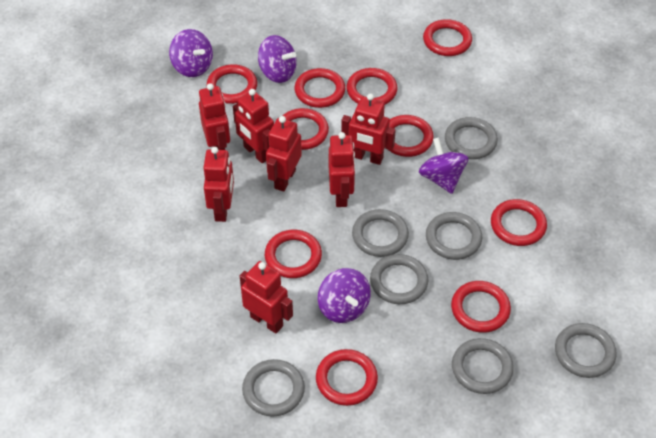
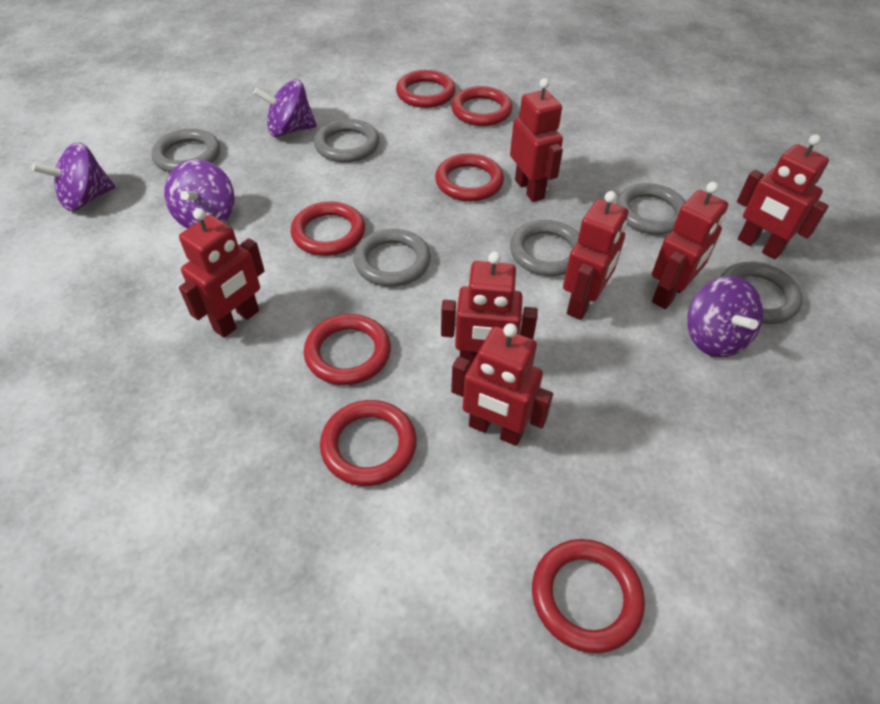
grey ring: [242,359,305,417] [352,209,409,257] [370,254,428,304] [426,212,482,260] [445,117,498,159] [452,338,514,394] [555,323,617,378] = 7 -> [151,129,220,173] [314,119,379,163] [353,229,431,287] [510,220,579,276] [616,183,686,235] [720,262,803,324] = 6
red ring: [206,64,257,104] [265,230,322,278] [283,108,329,150] [295,68,345,108] [316,349,378,406] [347,68,397,104] [388,115,434,157] [423,19,472,56] [451,281,511,333] [491,199,547,246] = 10 -> [290,202,365,256] [304,314,391,385] [320,400,417,486] [396,70,456,108] [435,153,504,201] [451,86,513,126] [532,539,645,653] = 7

